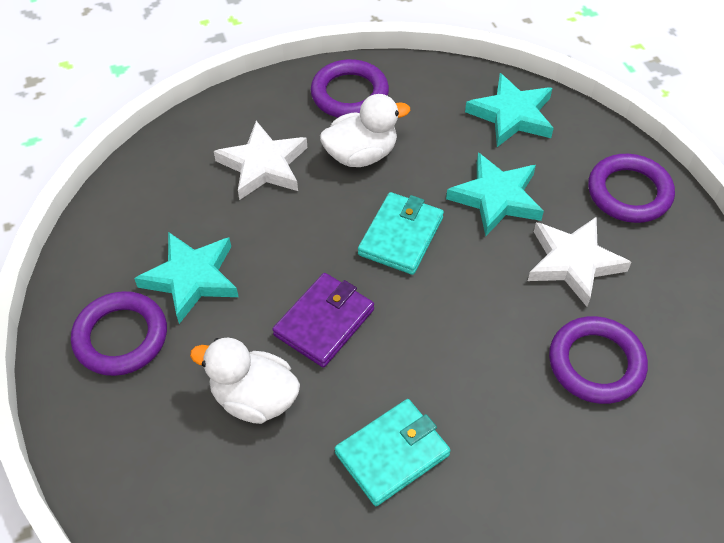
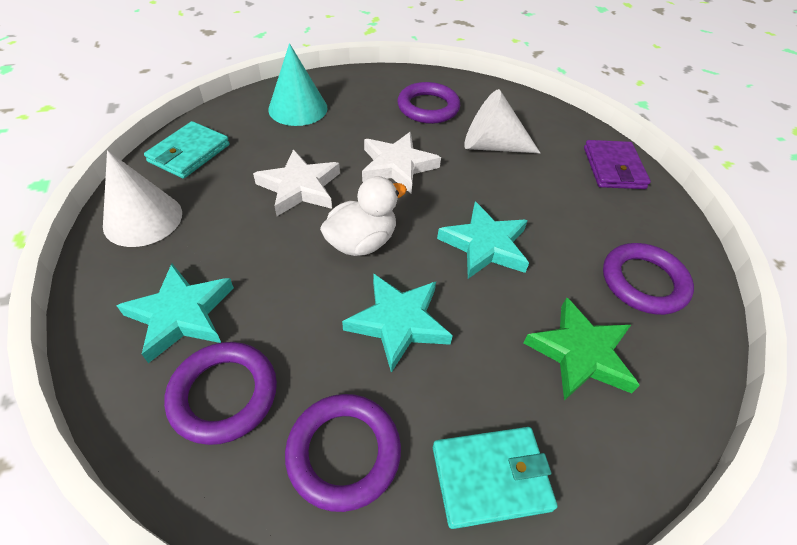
green star: none = 0 -> [523,297,640,401] = 1
turquoise cone: none = 0 -> [268,43,328,126] = 1
white cone: none = 0 -> [103,150,182,247] [464,89,540,153] = 2
white duck: [190,338,300,424] [320,94,410,167] = 2 -> [320,176,407,256] = 1

